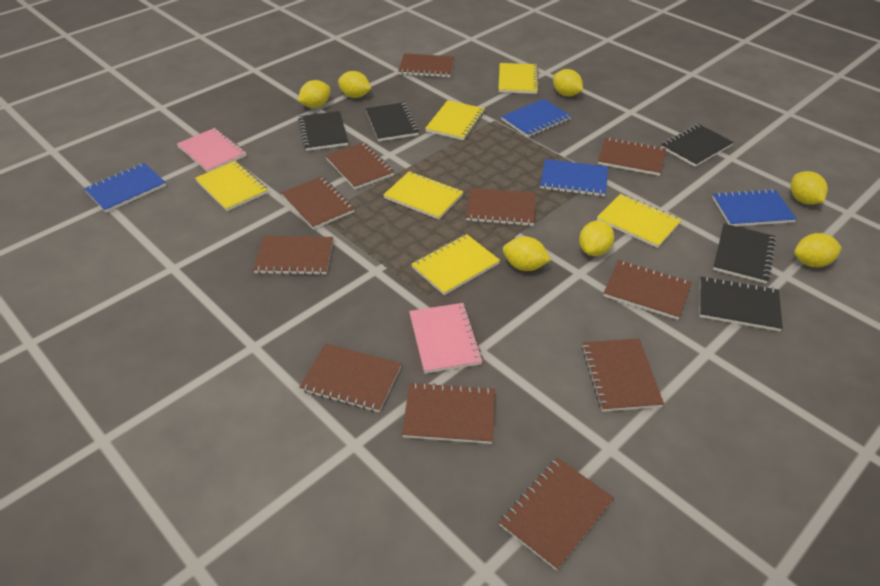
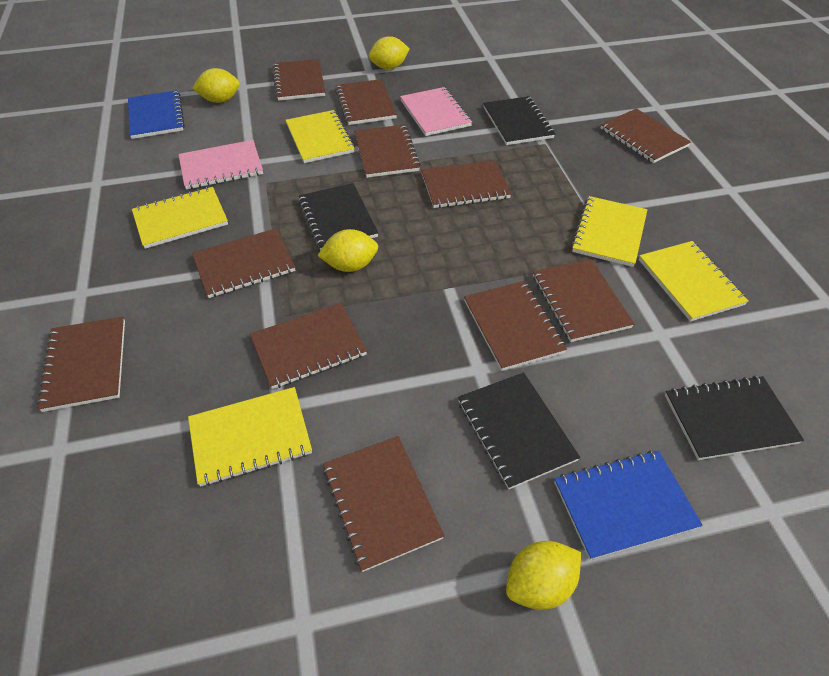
black notebook: [298,111,348,151] [365,102,420,141] [661,124,734,167] [700,276,783,331] [713,224,776,284] = 5 -> [298,183,378,251] [458,373,580,490] [483,96,555,145] [665,375,804,460] = 4
blue notebook: [84,163,166,213] [501,99,571,137] [540,159,608,196] [712,189,797,226] = 4 -> [128,90,185,139] [554,450,703,560] = 2
yellow lemon: [298,80,330,108] [338,71,371,98] [503,236,551,271] [553,69,583,96] [579,220,614,256] [791,171,828,205] [794,233,842,267] = 7 -> [192,68,240,103] [318,229,378,272] [369,36,409,69] [506,541,581,610] = 4
yellow notebook: [195,161,268,211] [383,171,464,220] [411,234,500,295] [425,100,485,140] [499,63,539,94] [597,194,681,248] = 6 -> [132,187,228,249] [188,387,312,487] [285,110,355,163] [571,196,648,267] [639,241,749,322] = 5

